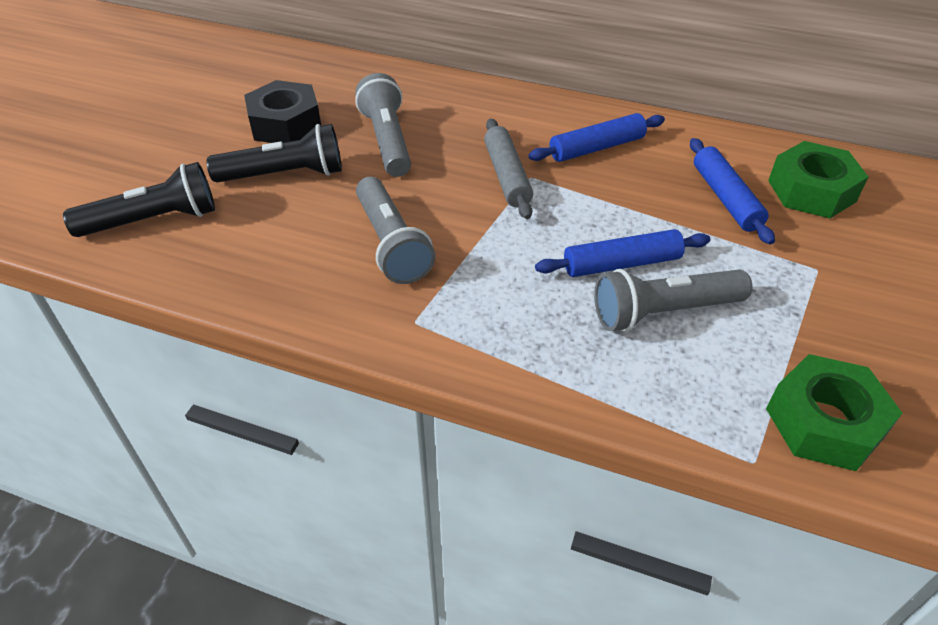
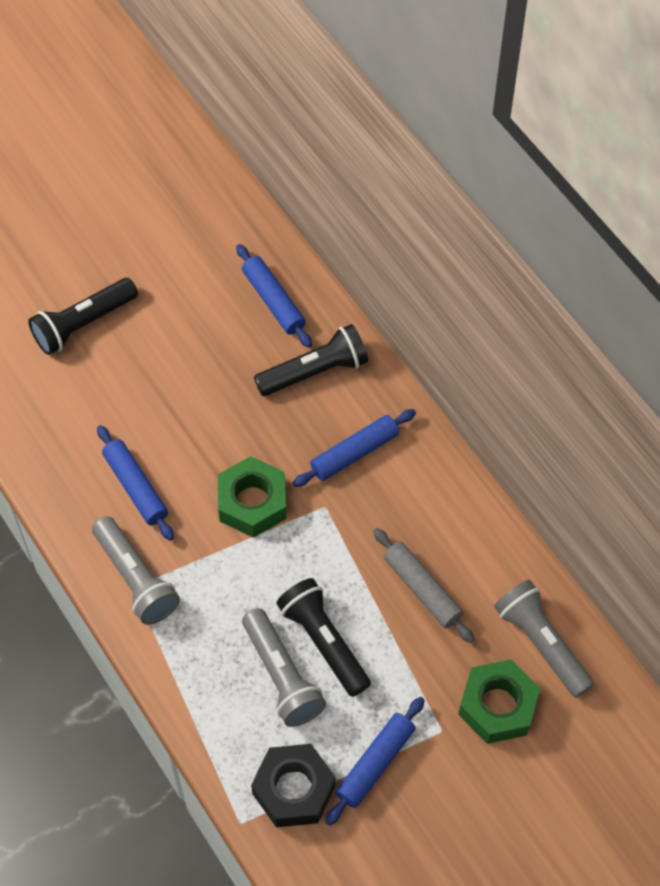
black flashlight: [63,162,215,237] [206,124,342,183] = 2 -> [28,278,138,355] [254,324,368,396] [276,578,371,697] = 3
blue rolling pin: [529,113,665,162] [535,229,710,277] [690,138,775,245] = 3 -> [97,425,174,541] [236,244,312,348] [293,409,416,487] [325,697,425,825] = 4

